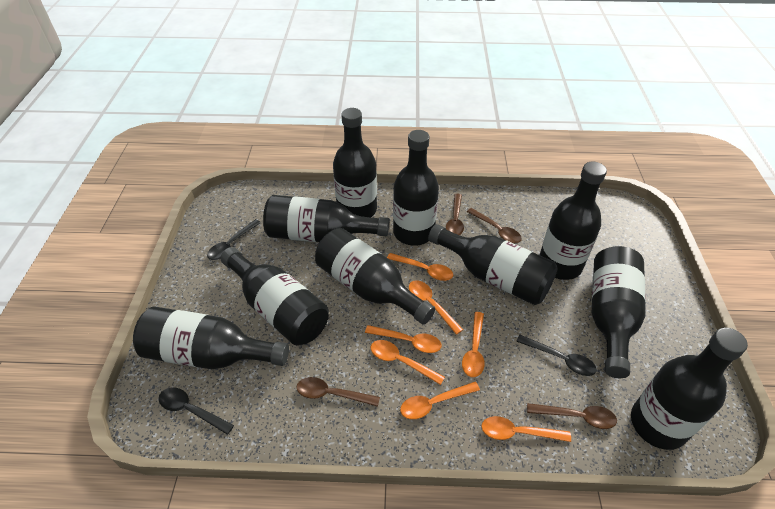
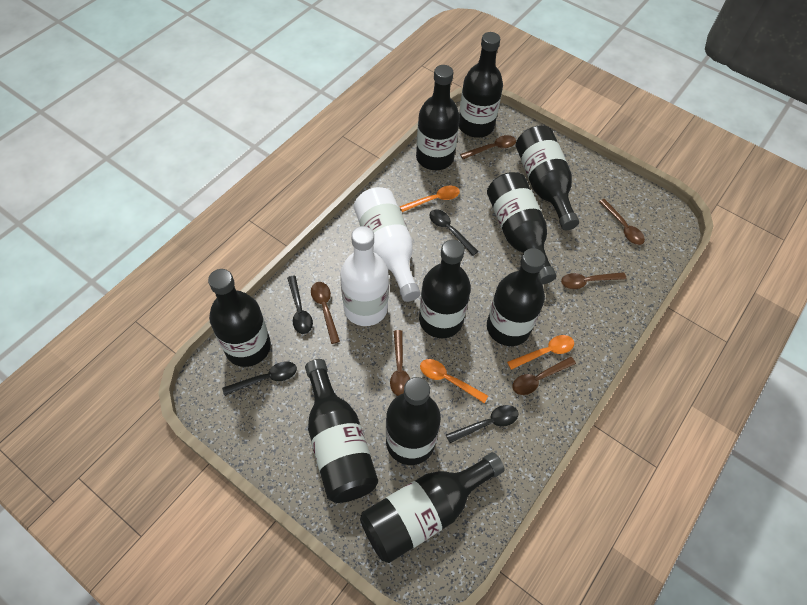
black spoon: [159,387,234,435] [207,219,261,260] [516,335,597,376] = 3 -> [222,361,297,396] [287,276,313,334] [429,209,479,256] [446,405,519,443] = 4
brown spoon: [297,377,380,407] [446,193,464,235] [467,208,522,243] [527,403,617,429] = 4 -> [311,282,340,344] [390,330,410,396] [460,135,516,159] [512,357,576,395] [561,272,626,289] [599,199,645,245] = 6
orange spoon: [365,325,441,353] [371,340,445,385] [387,253,453,281] [400,382,480,419] [409,280,463,335] [462,312,485,377] [481,416,571,442] = 7 -> [400,186,460,212] [420,359,488,403] [507,335,574,370] = 3
white bottle: none = 0 -> [340,226,389,326] [354,187,421,302] = 2

